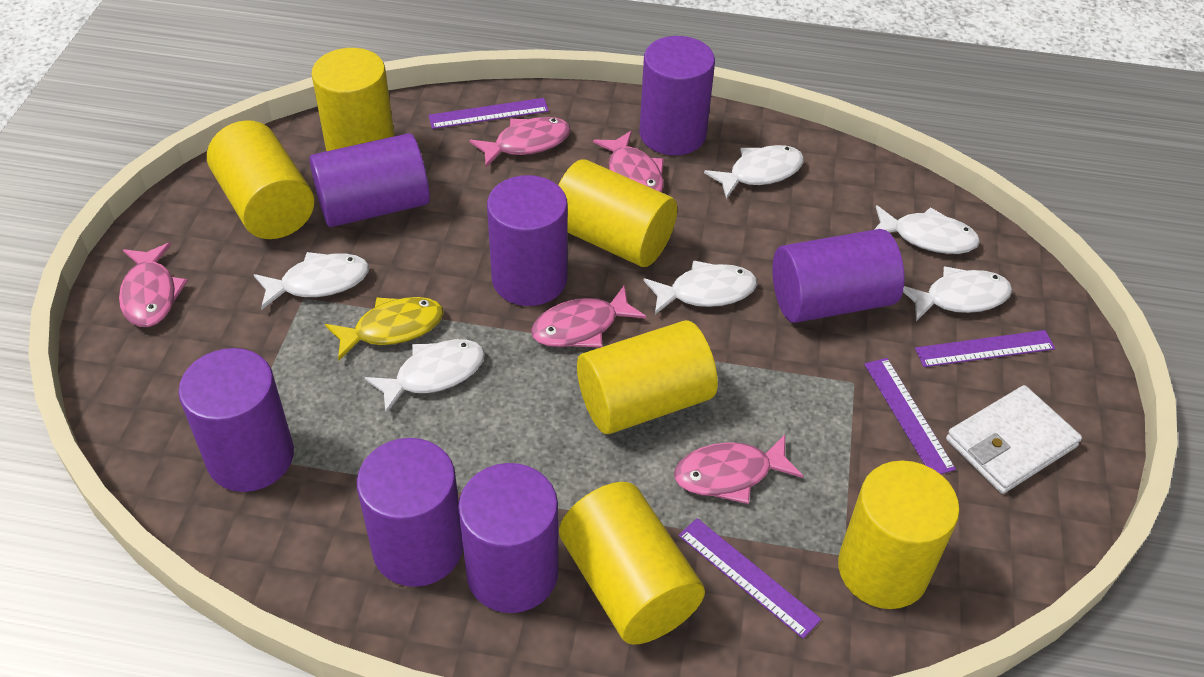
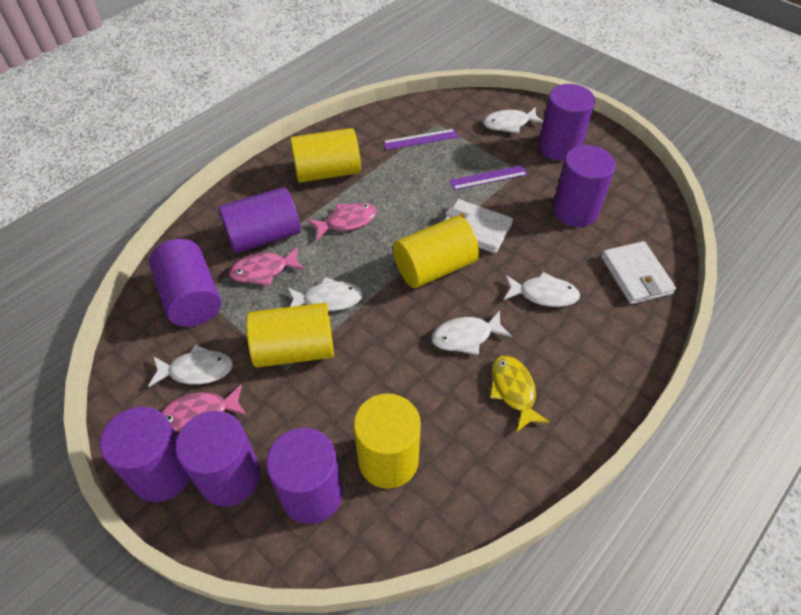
pink fish: [119,242,188,327] [469,117,571,167] [531,285,647,347] [593,131,664,192] [674,434,803,504] = 5 -> [161,384,247,432] [229,247,304,286] [308,203,377,240] = 3
purple ruler: [428,98,549,129] [678,518,822,639] [864,358,956,474] [915,330,1055,367] = 4 -> [383,129,458,150] [449,165,528,190] = 2
white fish: [254,252,369,310] [365,339,485,414] [643,260,757,314] [704,145,804,199] [874,205,980,254] [903,266,1012,321] = 6 -> [148,345,233,387] [287,277,363,311] [432,310,512,355] [483,107,543,133] [503,272,580,307] = 5
white wallet: [946,385,1082,494] = 1 -> [444,199,513,253] [601,241,676,304] = 2
yellow cylinder: [207,120,314,239] [311,48,395,151] [558,159,677,267] [559,482,705,645] [577,320,718,434] [838,461,960,609] = 6 -> [246,303,334,368] [290,128,361,183] [353,393,421,489] [393,216,479,288] = 4

